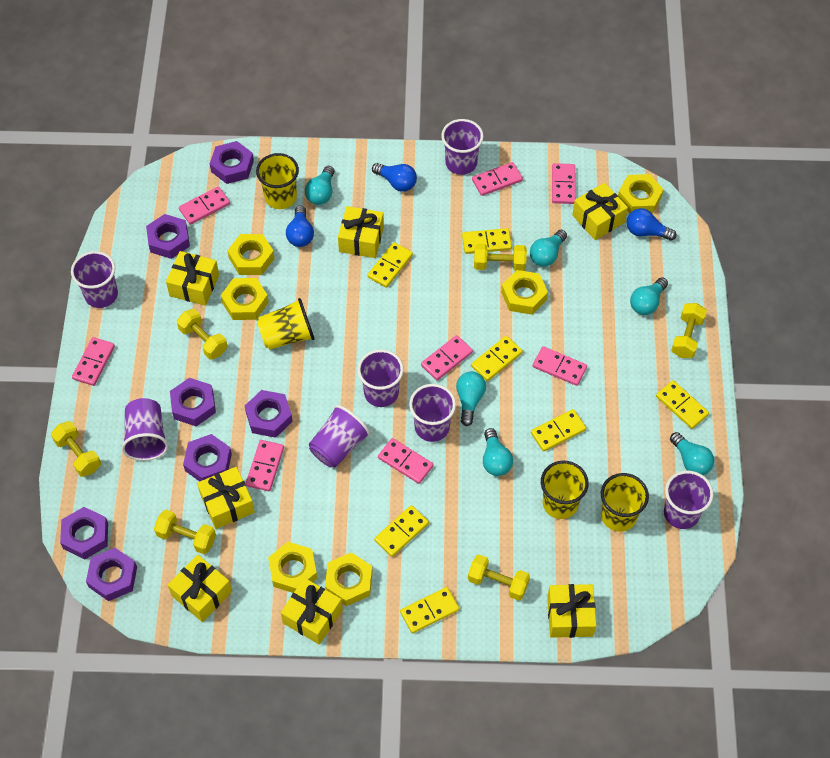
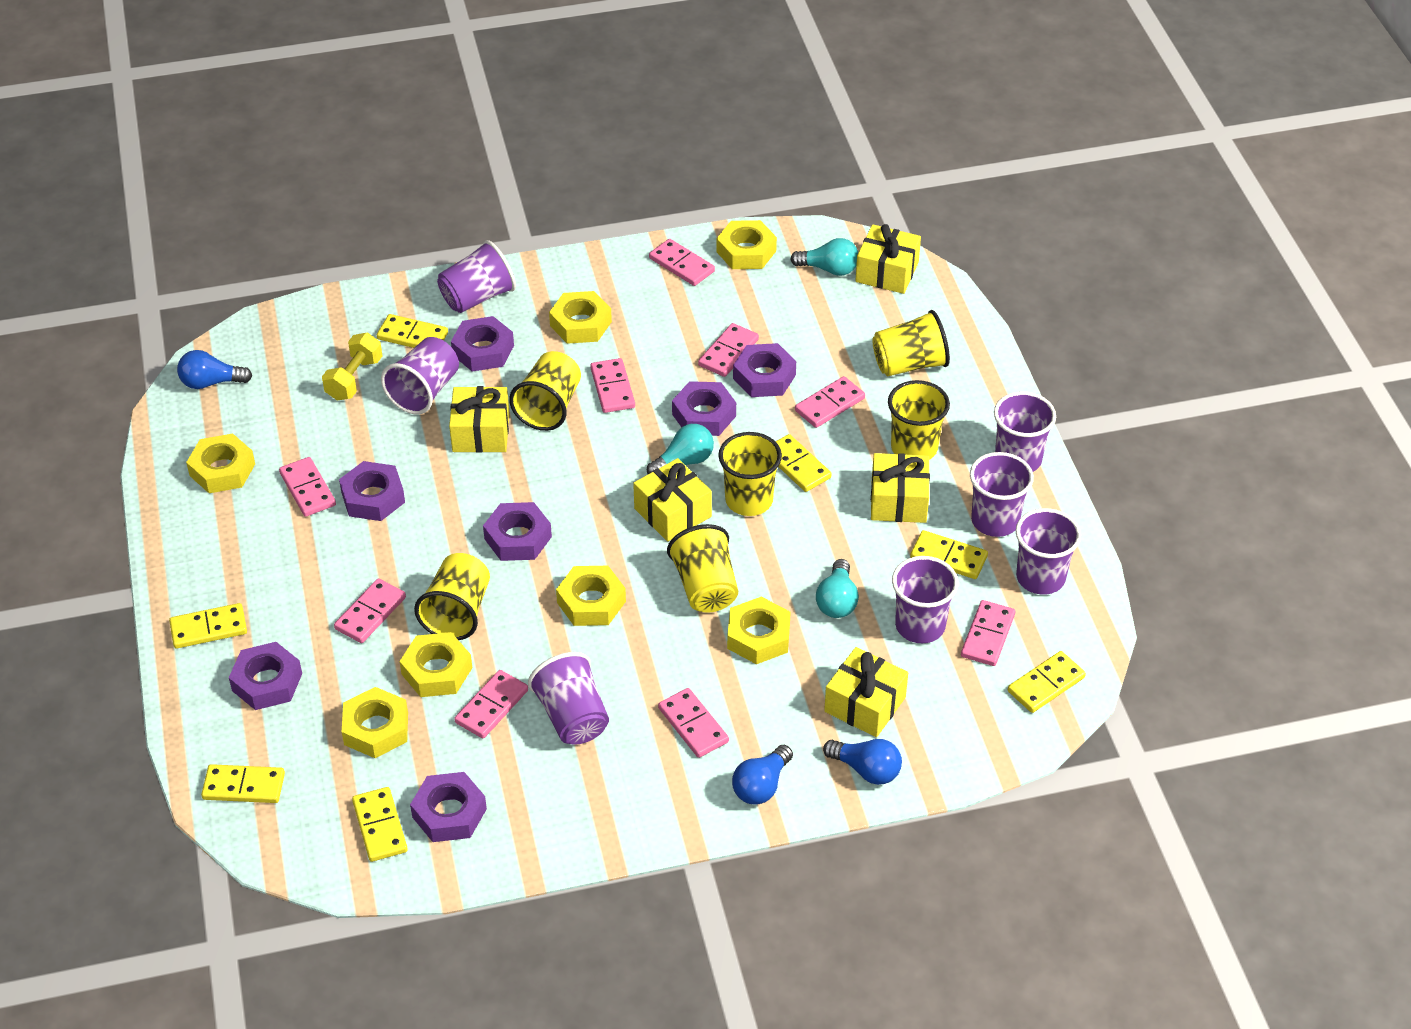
pink domino: [72,337,115,386] [179,186,230,225] [246,440,284,491] [378,438,433,484] [421,335,473,380] [472,162,523,196] [533,346,587,386] [552,163,576,204] = 8 -> [279,457,336,517] [334,578,406,643] [454,670,528,738] [590,358,635,413] [649,239,715,286] [658,688,729,758] [698,323,759,377] [795,376,865,428] [961,600,1015,666] = 9
turquoise light bulb: [305,166,335,205] [456,371,486,426] [483,428,513,476] [530,230,567,267] [630,277,668,315] [670,432,714,475] = 6 -> [647,424,714,474] [790,238,858,276] [816,559,859,618] = 3
yellow cup: [256,153,299,209] [257,298,315,350] [541,461,589,519] [601,473,649,532] = 4 -> [414,553,490,640] [509,351,581,431] [667,524,738,613] [718,432,782,516] [872,310,950,376] [888,380,950,460] = 6
yellow dumbbell: [51,421,101,477] [154,510,216,554] [177,309,228,359] [468,555,530,601] [474,244,527,271] [671,303,707,358] = 6 -> [322,333,382,400] = 1
yellow gift: [166,251,219,306] [168,554,232,622] [197,467,255,529] [281,578,343,645] [338,206,384,258] [547,584,597,638] [572,183,628,240] = 7 -> [449,386,510,453] [633,458,712,542] [824,647,908,737] [855,224,921,294] [871,453,930,523] = 5
yellow nut: [221,278,269,320] [227,234,275,275] [268,542,317,593] [325,552,373,606] [501,270,548,315] [618,174,664,214] = 6 -> [186,434,255,493] [342,687,408,758] [399,632,472,697] [549,291,612,344] [556,566,626,626] [716,220,777,269] [727,597,791,664] = 7

